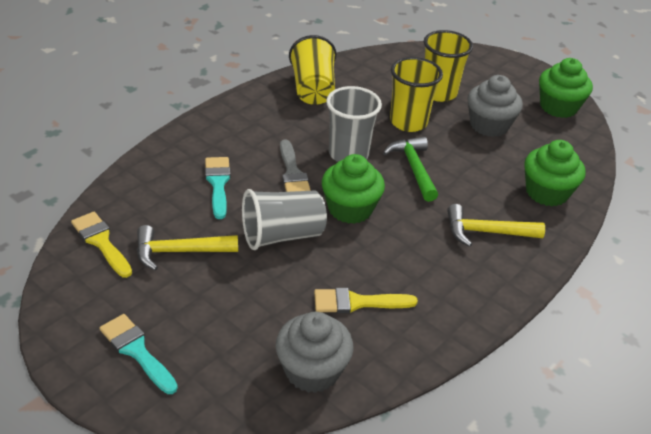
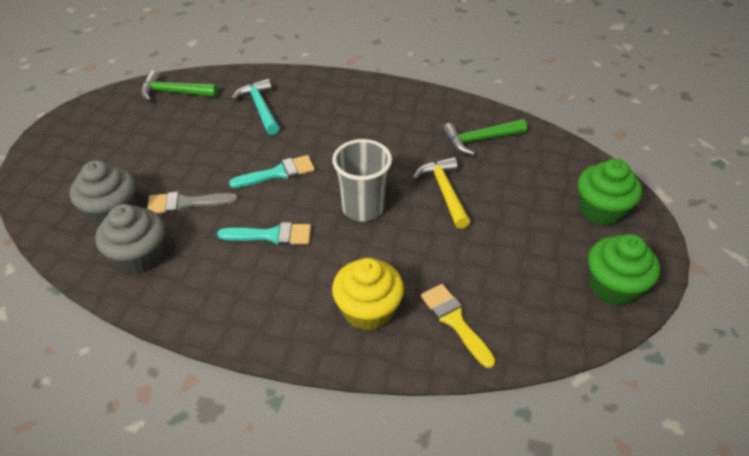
green cupcake: [322,154,385,224] [524,140,586,206] [539,58,593,118] = 3 -> [578,159,642,226] [588,234,660,306] = 2
green hammer: [383,136,438,202] = 1 -> [141,71,218,102] [442,119,527,156] = 2
grey cup: [242,189,327,250] [326,86,382,162] = 2 -> [332,139,392,222] = 1
turquoise hammer: none = 0 -> [231,79,280,135] = 1
yellow brush: [71,212,132,278] [314,288,418,313] = 2 -> [421,284,496,368] = 1
yellow cup: [289,35,337,105] [390,57,443,132] [424,30,473,102] = 3 -> none = 0
yellow cupcake: none = 0 -> [332,258,404,331] = 1
yellow hammer: [137,225,238,271] [447,204,545,247] = 2 -> [413,157,470,229] = 1

